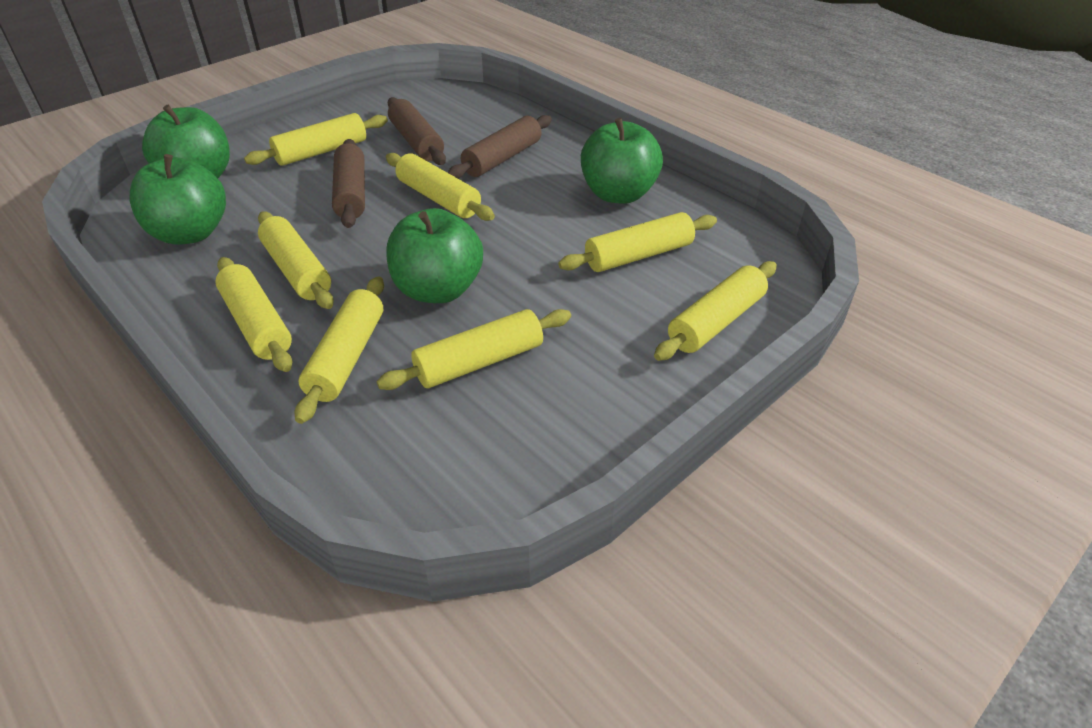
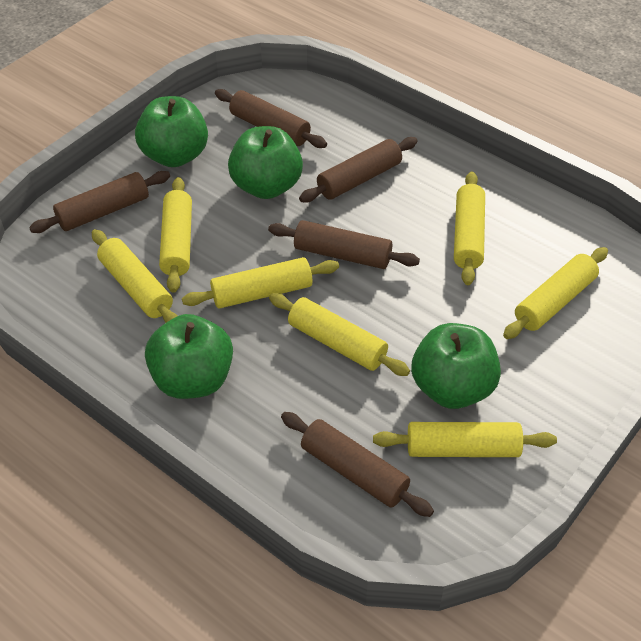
brown rolling pin: [332,139,365,228] [388,97,446,165] [448,115,552,179] = 3 -> [29,171,170,233] [215,89,327,148] [268,220,420,269] [281,412,434,517] [299,137,418,202] = 5
yellow rolling pin: [215,257,293,372] [244,113,388,166] [258,211,334,309] [295,277,384,424] [377,309,571,390] [386,153,495,221] [558,212,717,272] [654,261,777,361] = 8 -> [92,229,177,323] [159,177,192,293] [182,257,339,309] [269,293,410,376] [373,422,557,457] [454,171,485,285] [503,247,608,339] = 7

